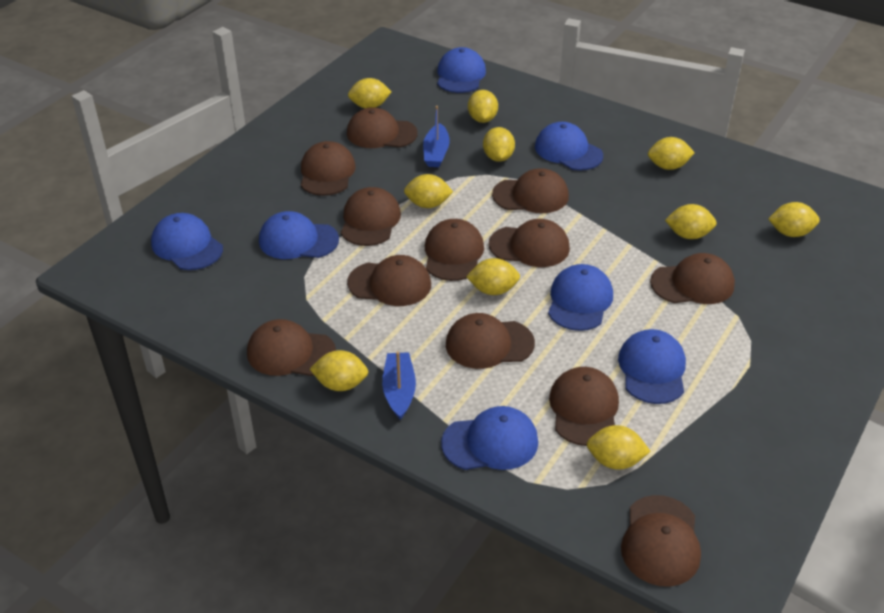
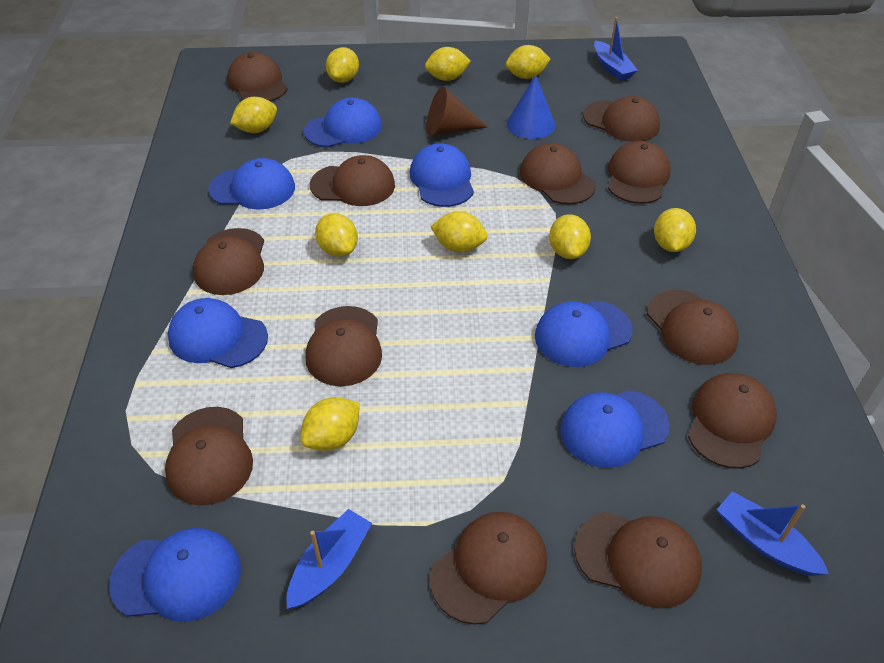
blue boat: [382,352,416,420] [423,106,450,167] = 2 -> [286,509,372,609] [594,17,638,81] [717,491,829,576] = 3
blue cone: none = 0 -> [507,74,555,139] = 1
brown cone: none = 0 -> [427,87,487,136] = 1
yellow lemon: [310,350,368,391] [348,78,392,109] [404,174,453,208] [466,258,520,295] [468,90,498,123] [483,127,515,162] [587,425,651,470] [648,137,695,170] [665,204,717,239] [768,202,820,237] = 10 -> [230,97,277,133] [301,397,360,451] [315,213,358,257] [326,47,359,83] [425,47,470,81] [430,211,488,252] [506,45,550,79] [549,214,591,259] [654,208,696,252] = 9

